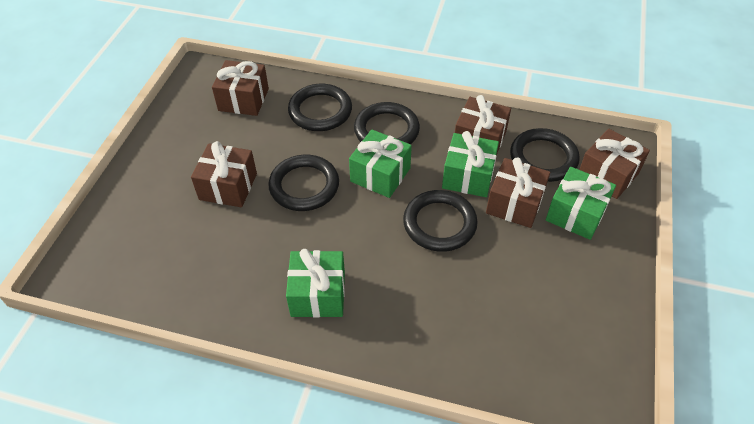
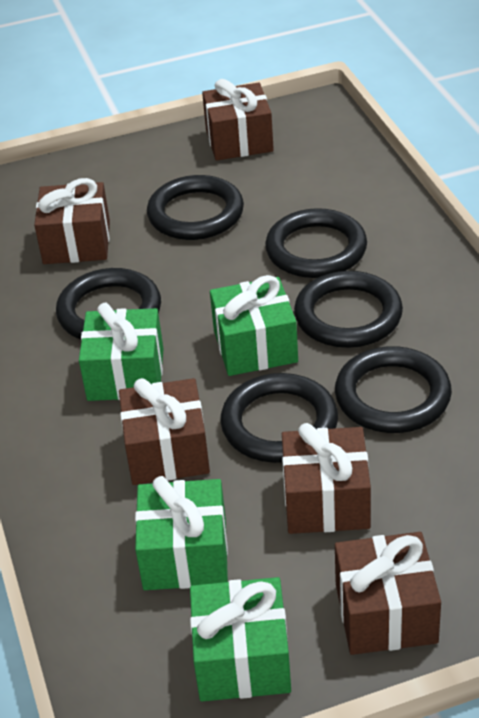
black ring: [268,155,339,211] [288,84,352,131] [354,102,420,144] [403,190,478,252] [510,128,580,182] = 5 -> [56,268,161,339] [147,175,244,240] [221,373,338,463] [265,208,367,278] [294,271,403,348] [335,346,452,433] = 6

